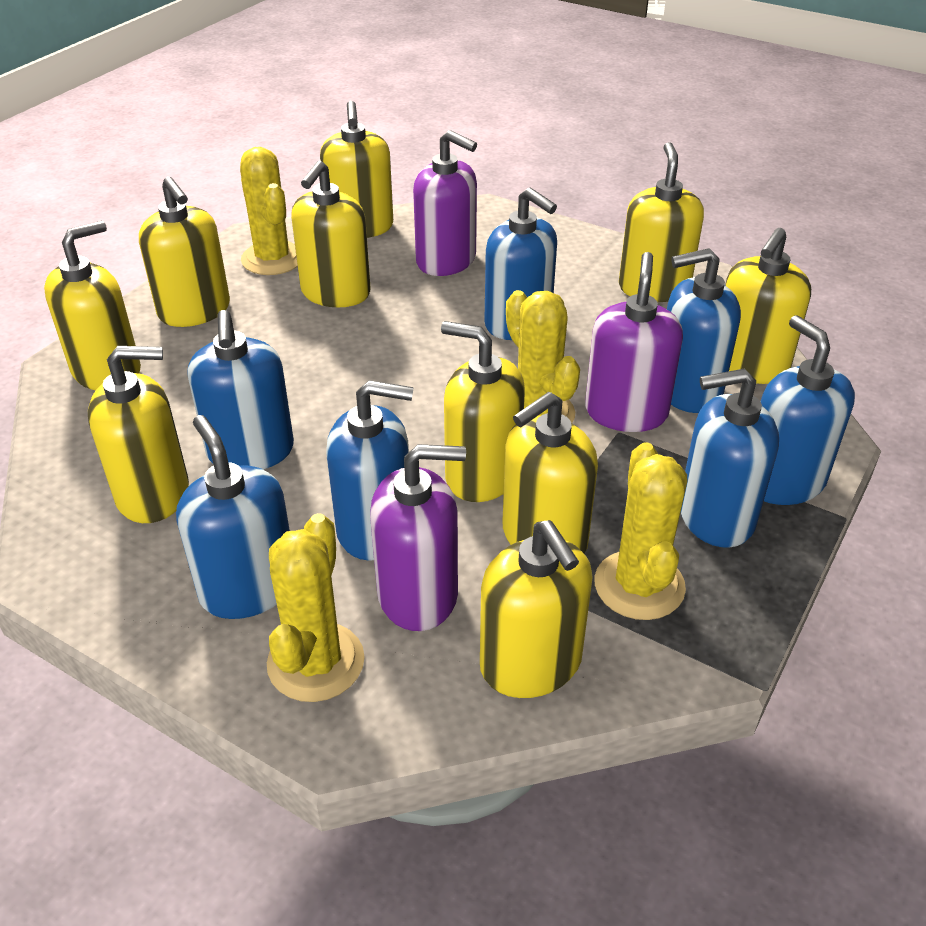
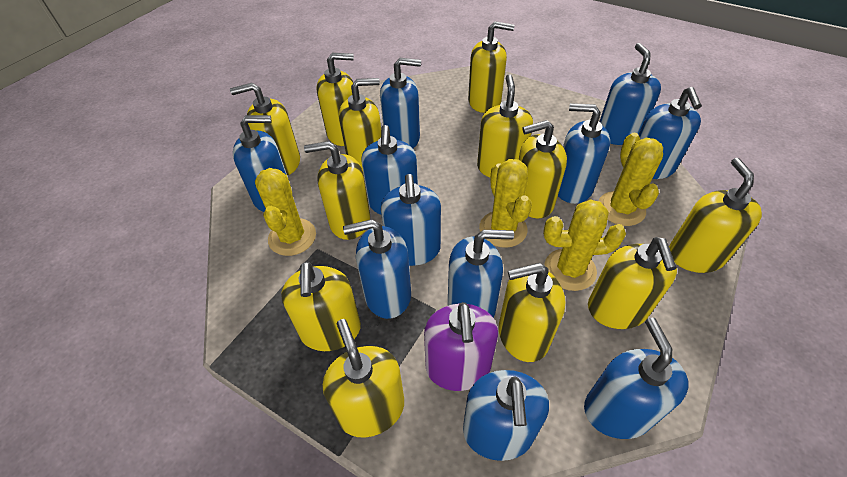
blue soap dispenser: [176,415,290,619] [188,310,294,469] [326,380,414,561] [484,187,557,340] [667,248,741,413] [681,369,779,548] [761,315,855,505] = 7 -> [233,115,291,212] [343,219,411,319] [361,125,418,215] [380,58,421,148] [381,174,441,266] [448,230,514,318] [463,370,549,461] [558,103,610,204] [584,318,688,439] [599,43,661,145] [639,87,702,179] = 11
purple soap dispenser: [370,444,466,631] [413,130,477,276] [585,252,683,432] = 3 -> [424,302,498,391] = 1
yellow soap dispenser: [44,221,141,390] [88,346,189,523] [139,177,230,327] [291,161,371,307] [320,101,393,238] [441,321,525,502] [480,520,593,698] [502,392,598,554] [619,142,704,302] [725,228,811,384] = 10 -> [230,83,300,175] [281,261,361,351] [304,141,370,240] [316,53,354,146] [323,319,404,437] [339,78,381,171] [468,21,514,113] [477,74,533,178] [499,263,566,362] [519,120,567,218] [588,237,677,329] [669,158,762,273] = 12

